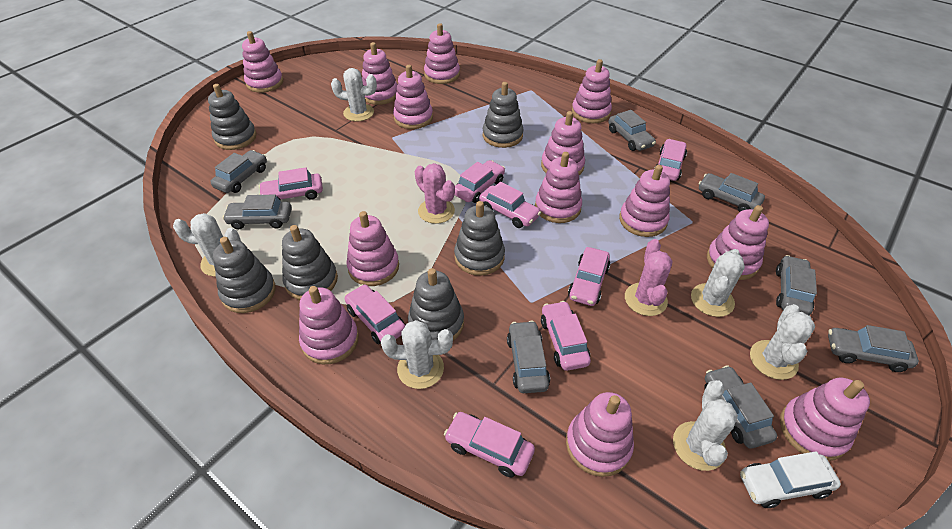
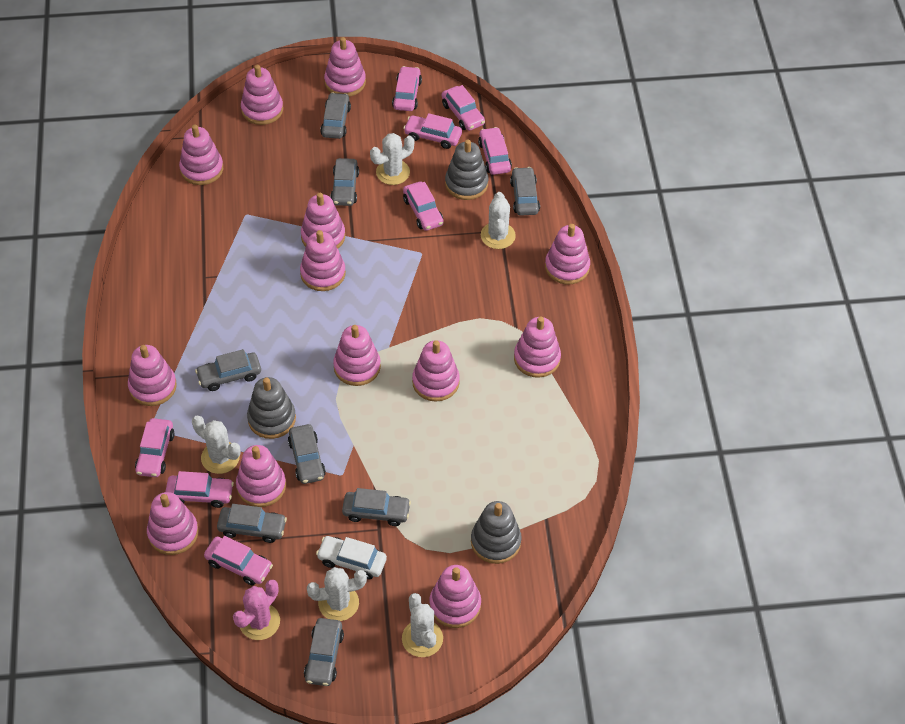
grey stacking toy: [208,84,257,150] [213,237,276,313] [282,225,338,300] [408,268,464,341] [454,201,505,276] [483,82,523,148] = 6 -> [247,377,296,439] [445,139,489,200] [471,501,522,564] = 3
pink cactus: [415,163,455,224] [625,239,673,316] = 2 -> [233,580,280,640] = 1
white cactus: [173,213,241,277] [331,68,377,121] [381,320,453,389] [673,380,738,471] [691,249,745,317] [750,304,815,380] = 6 -> [192,416,240,474] [307,567,367,621] [370,133,414,185] [402,593,443,657] [481,192,516,249] = 5

